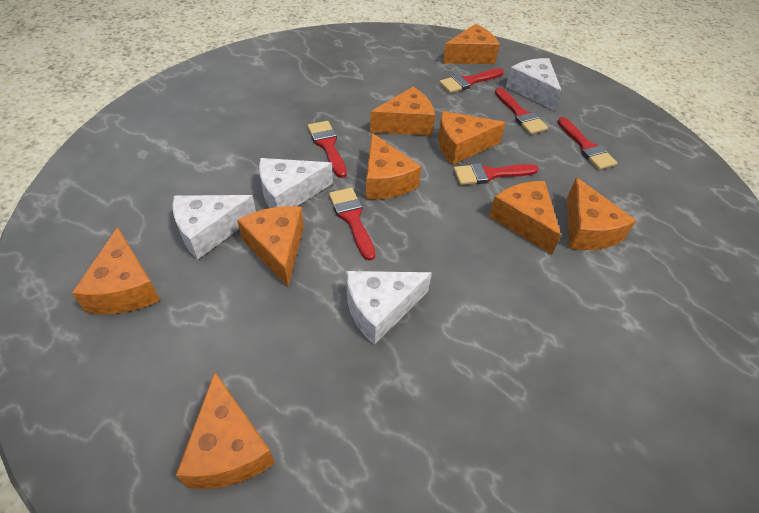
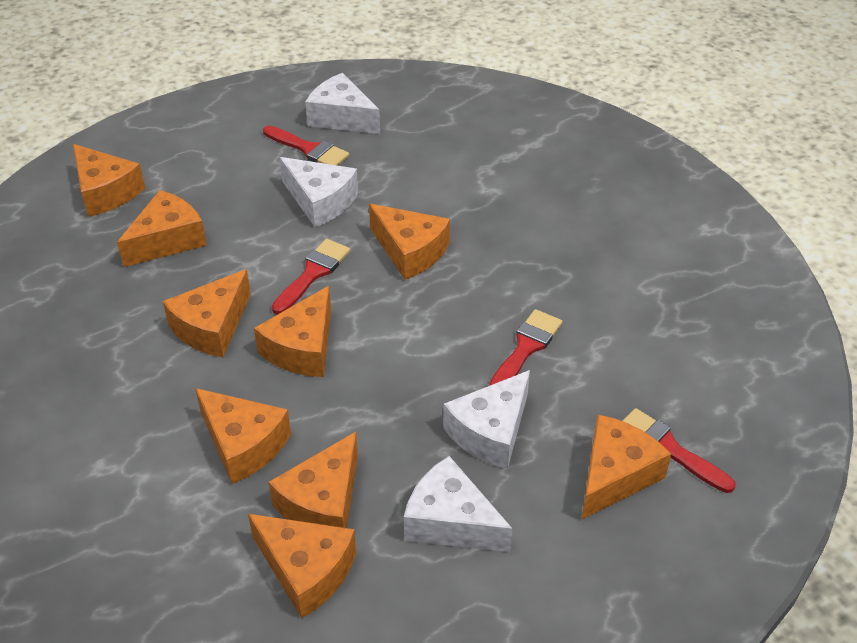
red brush: [308,121,347,178] [329,188,376,261] [439,68,504,93] [454,163,539,185] [495,87,548,134] [558,117,617,170] = 6 -> [263,126,349,166] [272,239,350,314] [489,309,562,386] [623,408,736,493] = 4

